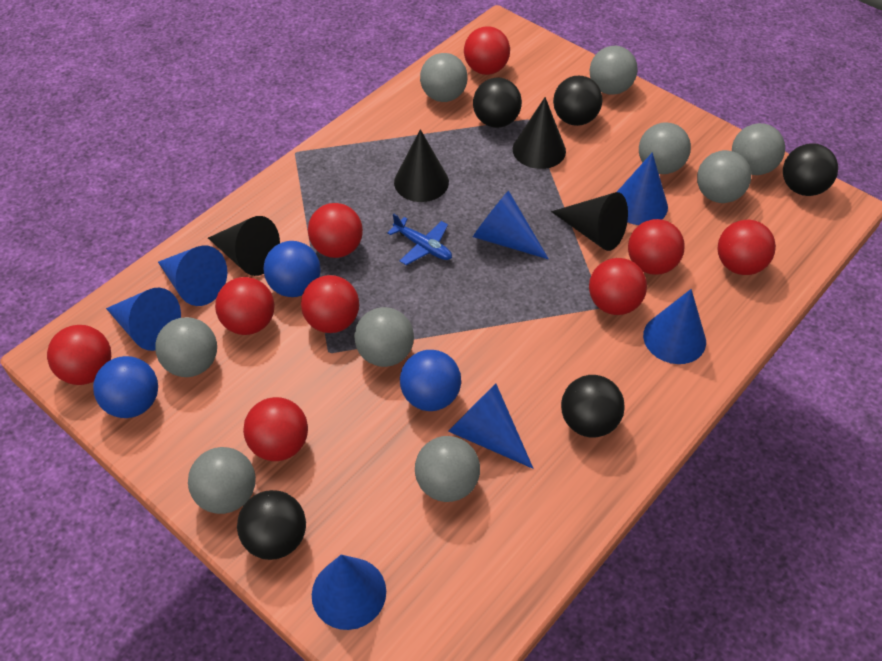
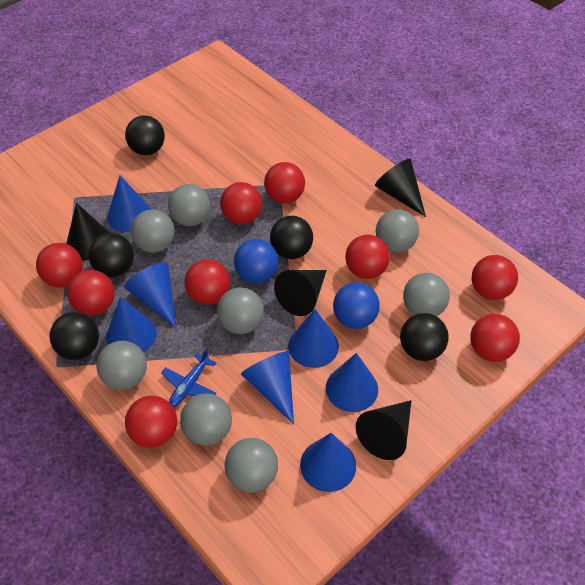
blue ball: [93,356,158,418] [264,241,321,297] [400,350,461,411] = 3 -> [234,239,278,283] [333,282,380,329] = 2
grey ball: [155,317,217,377] [188,447,256,514] [354,307,414,367] [415,436,480,502] [420,53,468,102] [590,46,638,95] [639,122,691,174] [697,150,751,203] [732,123,785,175] = 9 -> [96,341,147,390] [131,209,175,253] [168,184,210,226] [180,393,232,446] [217,287,264,334] [224,438,278,493] [376,209,419,253] [403,273,450,316] = 8

